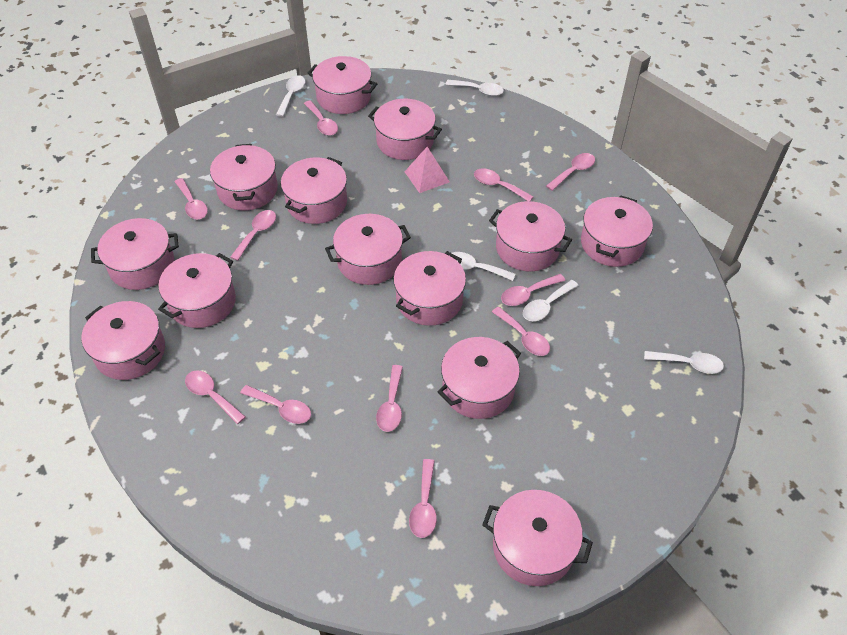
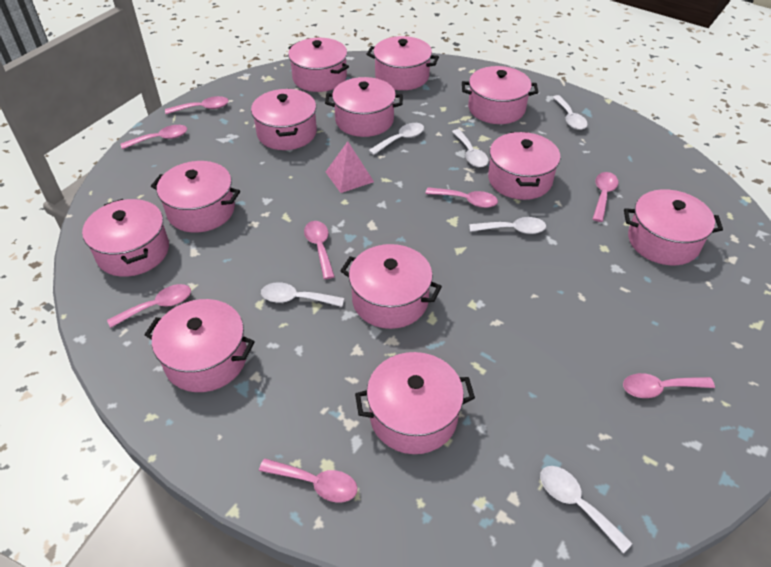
pink pot: [81,301,165,380] [91,218,179,290] [158,253,236,328] [210,144,278,211] [281,157,347,224] [307,56,377,114] [325,214,411,285] [368,99,442,160] [393,251,466,326] [438,337,521,419] [482,490,593,586] [489,201,572,271] [581,196,653,267] = 13 -> [82,199,169,277] [145,299,255,392] [151,161,240,232] [251,89,317,150] [288,38,349,92] [325,77,403,137] [340,244,442,329] [355,352,475,454] [366,36,439,90] [462,66,539,124] [488,132,561,200] [624,189,723,265] = 12
pink spoon: [175,178,208,219] [185,370,245,424] [230,210,276,261] [240,385,311,424] [304,100,338,136] [376,365,403,432] [409,459,437,538] [474,168,534,201] [492,307,550,356] [501,274,565,306] [546,153,595,191] = 11 -> [107,284,191,328] [120,125,187,149] [165,96,229,114] [259,459,358,503] [304,221,335,279] [425,187,498,208] [593,172,618,222] [623,373,715,398] = 8
white spoon: [276,75,305,117] [446,80,504,96] [452,252,515,281] [523,280,579,321] [644,351,724,374] = 5 -> [261,282,344,307] [368,123,424,155] [452,129,489,167] [469,217,546,234] [540,466,632,553] [553,95,588,130] = 6

